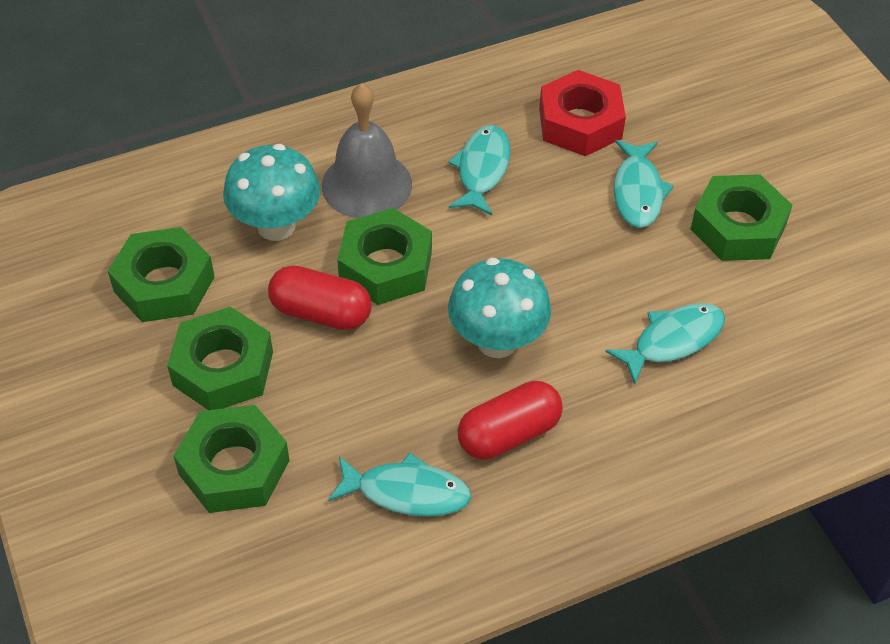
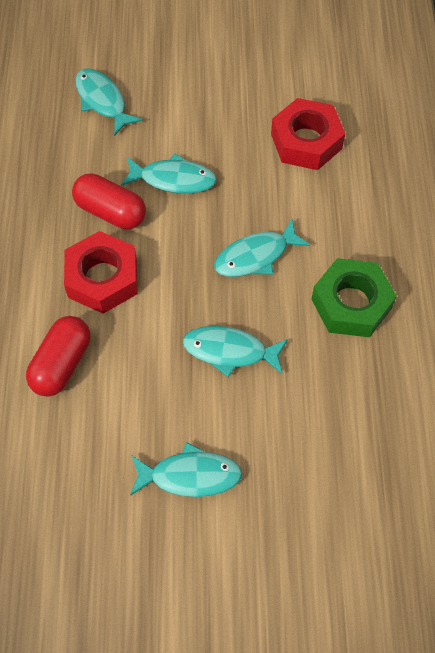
green nut: [108,227,215,322] [167,307,273,410] [173,405,290,513] [337,208,432,305] [690,174,792,261] = 5 -> [311,258,397,337] = 1
grey bell: [322,83,412,218] = 1 -> none = 0
red nut: [539,70,626,156] = 1 -> [64,231,138,314] [271,98,345,170] = 2
turquoise fish: [328,453,471,517] [448,125,511,215] [605,303,725,385] [614,140,674,228] = 4 -> [75,68,143,136] [121,154,217,194] [130,443,242,497] [183,326,288,377] [214,219,310,277] = 5
turquoise mushroom: [223,144,320,241] [448,258,551,358] = 2 -> none = 0

